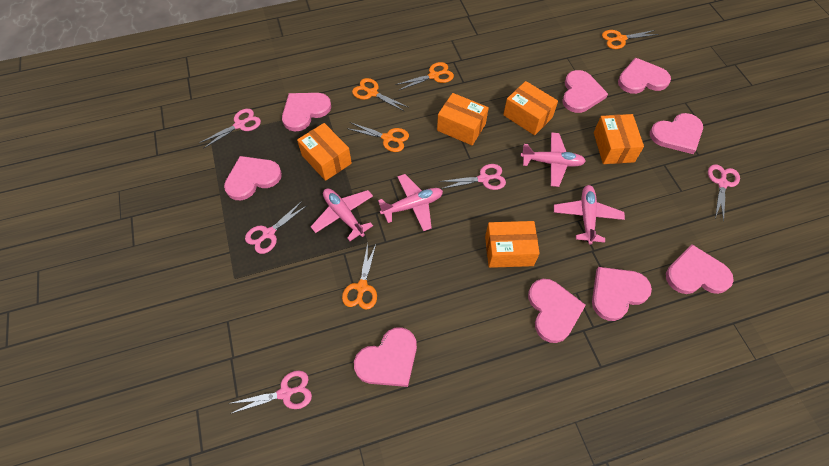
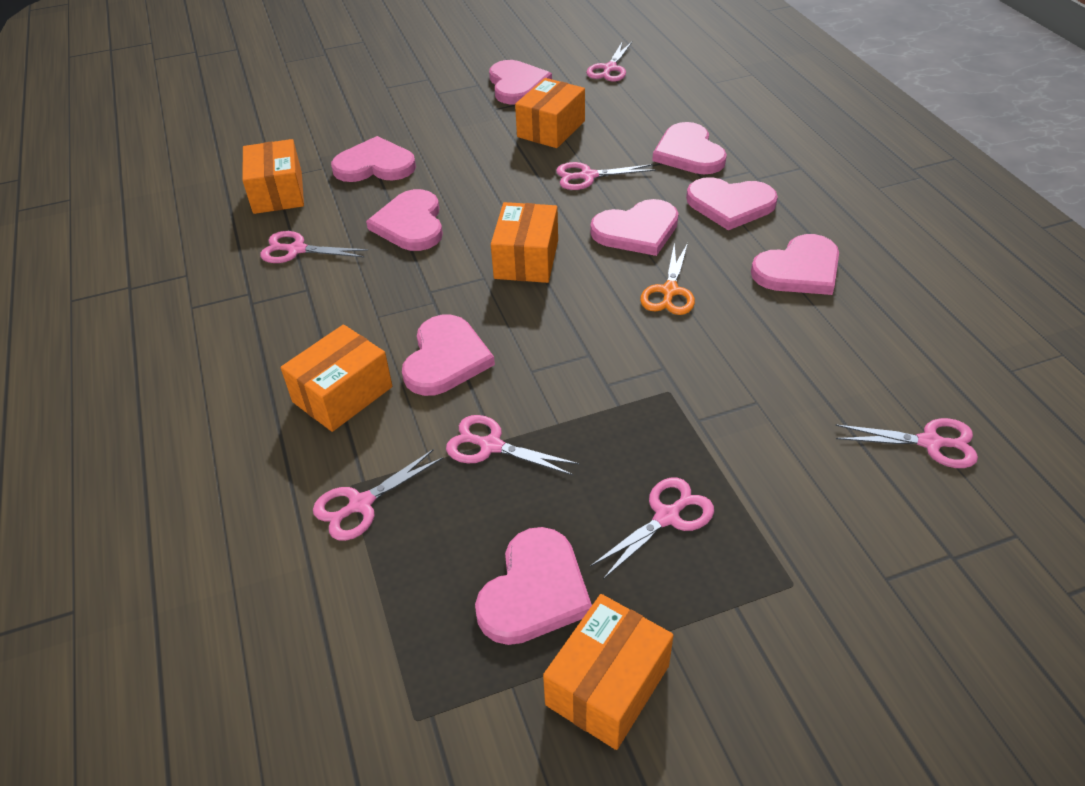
orange scissors: [342,243,377,310] [347,122,409,152] [352,78,408,112] [396,62,454,91] [602,30,658,49] = 5 -> [640,243,695,315] = 1
pink plane: [311,188,373,241] [378,174,443,231] [521,132,586,187] [554,185,625,244] = 4 -> none = 0
pink scissors: [199,109,261,149] [228,370,312,414] [245,201,306,254] [439,164,506,190] [708,164,740,222] = 5 -> [260,231,368,263] [313,449,443,541] [446,415,579,475] [556,162,655,190] [586,41,632,82] [590,478,714,579] [835,418,978,468] = 7

